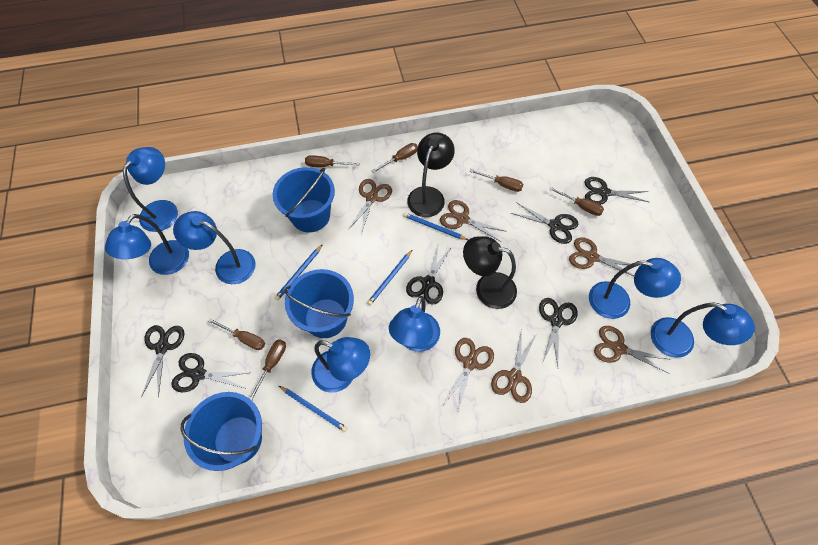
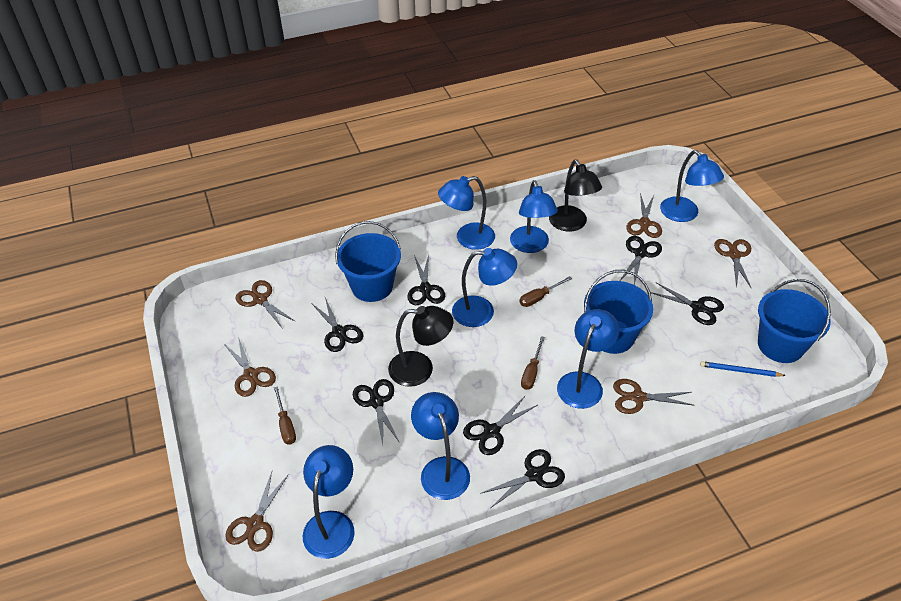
black scissors: [141,325,184,398] [171,353,247,392] [406,242,452,304] [511,202,578,244] [539,298,578,366] [585,177,649,205] = 6 -> [311,298,363,352] [353,379,400,445] [407,254,445,305] [463,395,537,455] [480,449,565,508] [620,236,662,285] [650,282,724,325] = 7
blue pencil: [275,244,323,301] [279,386,348,432] [367,249,413,305] [403,212,468,240] = 4 -> [700,361,786,377] = 1
brown screwdriver: [208,318,265,350] [249,339,286,401] [305,155,360,167] [372,143,418,173] [469,169,524,192] [549,187,604,216] = 6 -> [274,386,296,445] [519,276,572,307] [521,336,545,390] = 3

